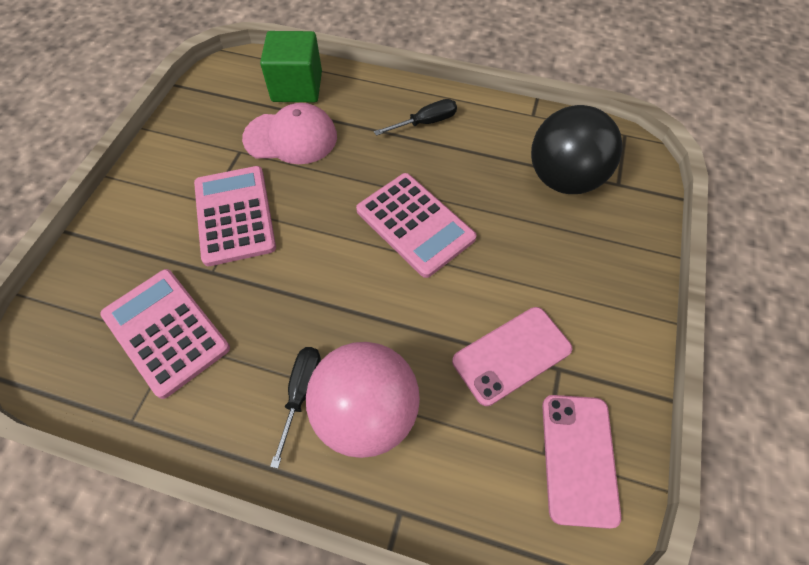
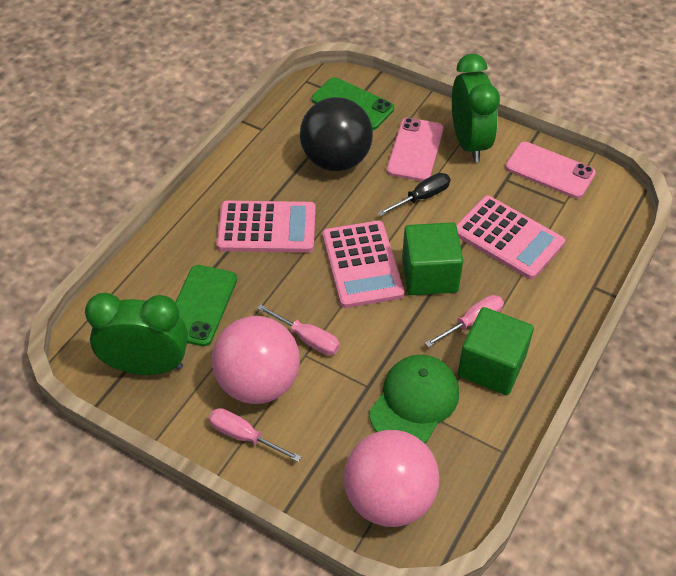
black screwdriver: [270,347,321,469] [374,99,457,136] = 2 -> [378,173,451,216] = 1
green cap: none = 0 -> [369,355,459,443] = 1
green clock: none = 0 -> [85,293,188,375] [452,54,500,162] = 2
green cube: [260,31,322,102] = 1 -> [402,222,463,295] [458,307,534,395] = 2
green phone: none = 0 -> [175,265,237,346] [312,77,394,130] = 2
pink ball: [306,342,420,458] = 1 -> [212,316,300,404] [344,430,440,527] = 2
pink cap: [242,103,337,164] = 1 -> none = 0
pink screwdriver: none = 0 -> [208,408,301,462] [257,304,340,355] [425,295,504,347] = 3

